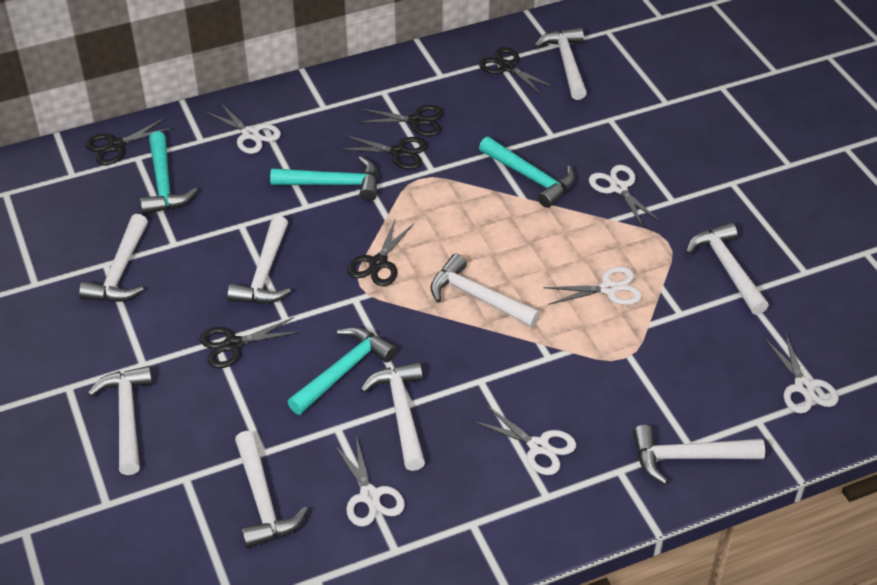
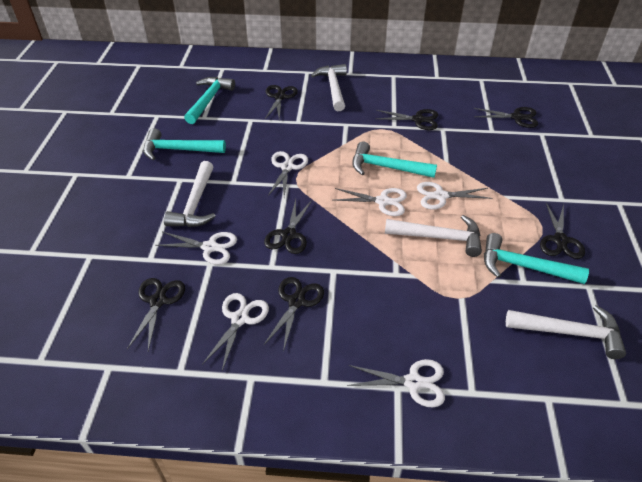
black scissors: [85,118,174,165] [200,317,301,368] [340,135,428,170] [347,220,414,286] [358,105,444,136] [479,47,555,95] = 6 -> [127,278,185,351] [264,199,312,254] [264,277,324,352] [265,85,298,120] [375,109,438,130] [474,107,538,128] [540,203,585,259] = 7
white hammer: [79,214,148,302] [88,366,153,475] [227,215,291,304] [235,431,308,548] [360,362,425,471] [430,254,541,327] [534,28,587,100] [633,425,765,484] [686,222,769,315] = 9 -> [164,161,216,227] [311,64,347,111] [385,215,482,257] [506,305,626,359] = 4

